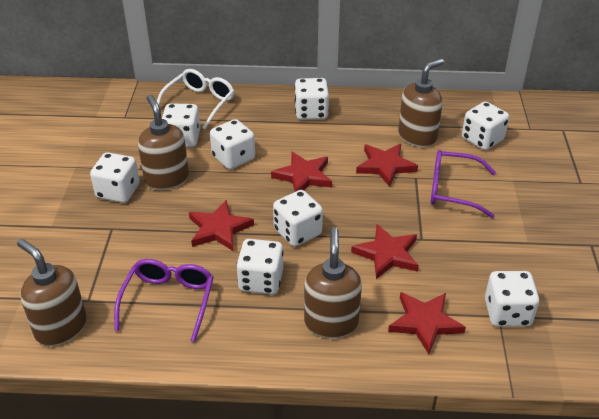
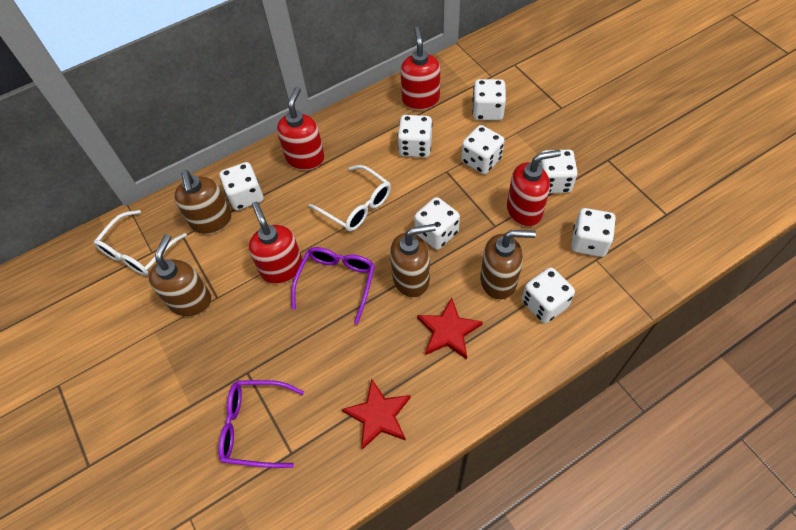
red soap dispenser: none = 0 -> [248,202,303,284] [277,87,325,170] [400,27,440,110] [507,150,561,227] = 4
red star: [189,200,254,251] [271,151,332,192] [351,224,419,279] [356,144,418,187] [388,292,466,354] = 5 -> [342,379,411,450] [417,298,483,360] = 2
white glasses: [157,69,234,129] = 1 -> [94,210,187,276] [309,165,391,231] = 2

